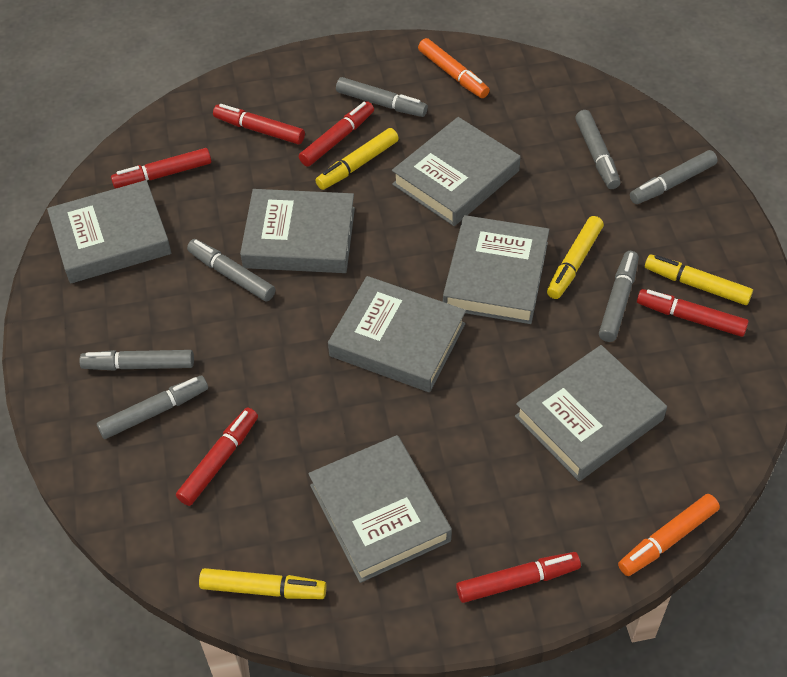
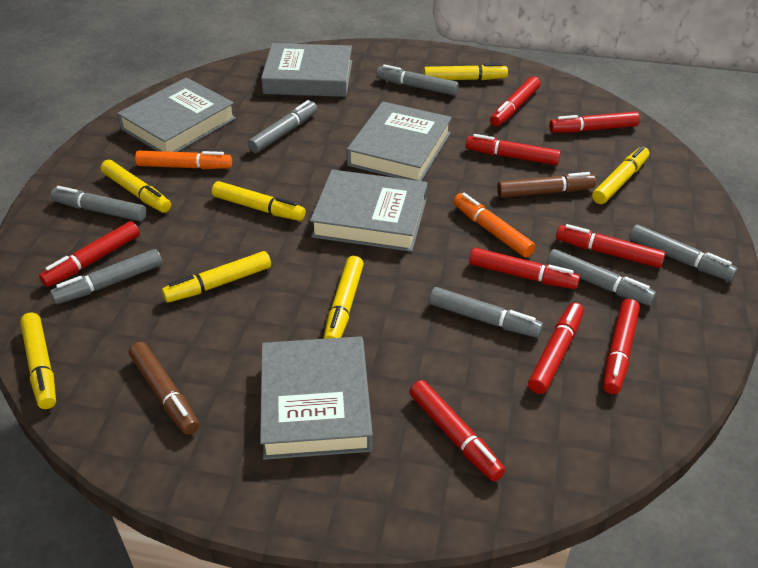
brown marker: none = 0 -> [129,342,199,435] [497,172,596,198] = 2
grey book: [47,180,172,284] [240,189,355,273] [308,435,452,583] [328,276,466,392] [392,117,521,226] [443,215,549,324] [515,345,667,481] = 7 -> [117,77,236,152] [260,336,373,460] [261,43,352,97] [310,170,428,252] [347,102,452,181] = 5
red marker: [111,148,211,188] [176,408,258,506] [213,104,305,145] [299,101,374,167] [456,552,581,603] [637,289,749,337] = 6 -> [39,221,140,287] [409,380,506,482] [466,134,561,165] [469,248,580,289] [490,76,540,127] [528,302,584,394] [549,111,640,133] [556,224,666,268] [603,299,640,394] = 9
yellow marker: [199,568,327,599] [315,128,399,190] [547,216,604,299] [645,255,753,305] = 4 -> [20,312,56,409] [101,160,171,213] [162,251,271,303] [212,181,306,221] [323,256,364,339] [424,63,508,80] [592,146,649,204] = 7

